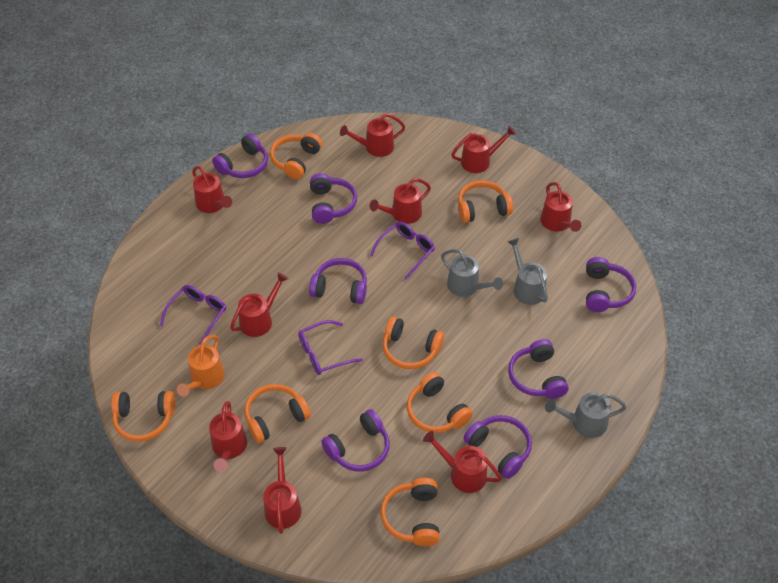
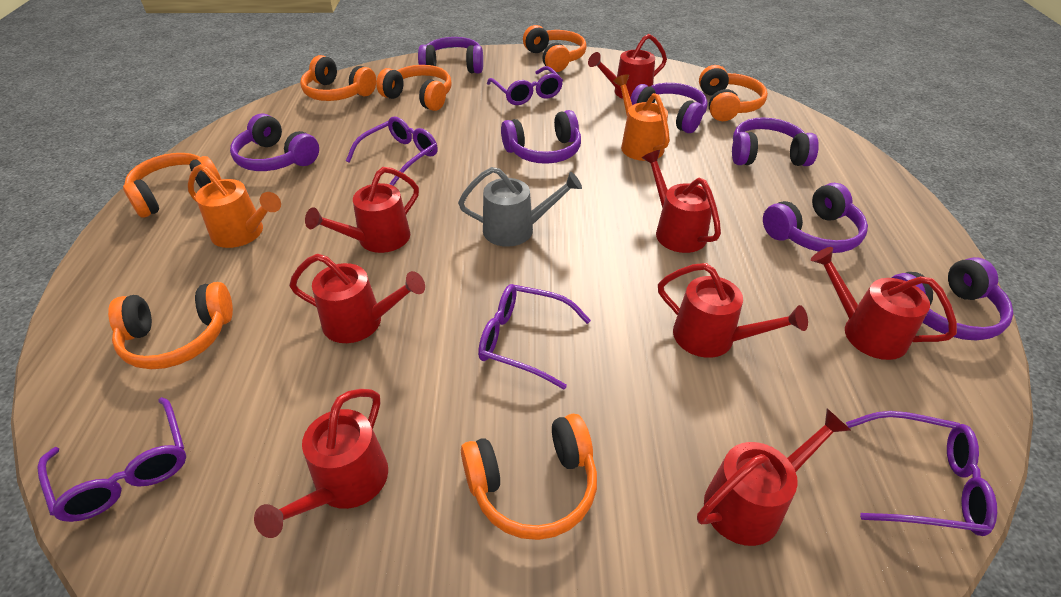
grey watering can: [441,249,503,297] [508,238,548,305] [545,392,627,438] = 3 -> [458,167,582,247] = 1
orange watering can: [177,335,225,397] = 1 -> [188,164,281,248] [613,74,670,161] = 2
purple glasses: [160,285,226,345] [298,320,363,375] [370,222,435,280] = 3 -> [38,397,186,522] [346,116,438,186] [478,284,591,390] [487,66,563,105] [846,411,997,536] = 5
red watering can: [192,166,232,213] [209,401,247,472] [230,272,288,337] [263,447,302,534] [340,113,405,157] [370,178,431,224] [423,431,502,493] [451,126,516,173] [540,182,581,232] = 9 -> [254,389,388,538] [289,254,425,343] [305,167,419,253] [588,34,667,99] [642,150,721,253] [658,263,808,358] [697,408,852,546] [811,247,957,360] = 8

